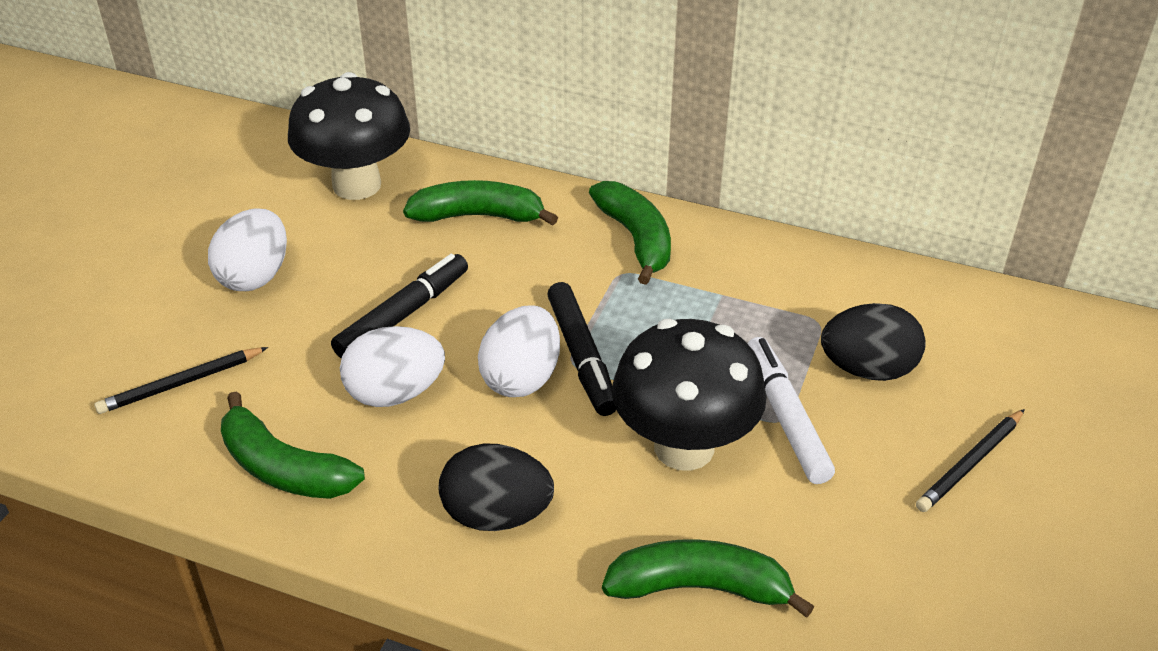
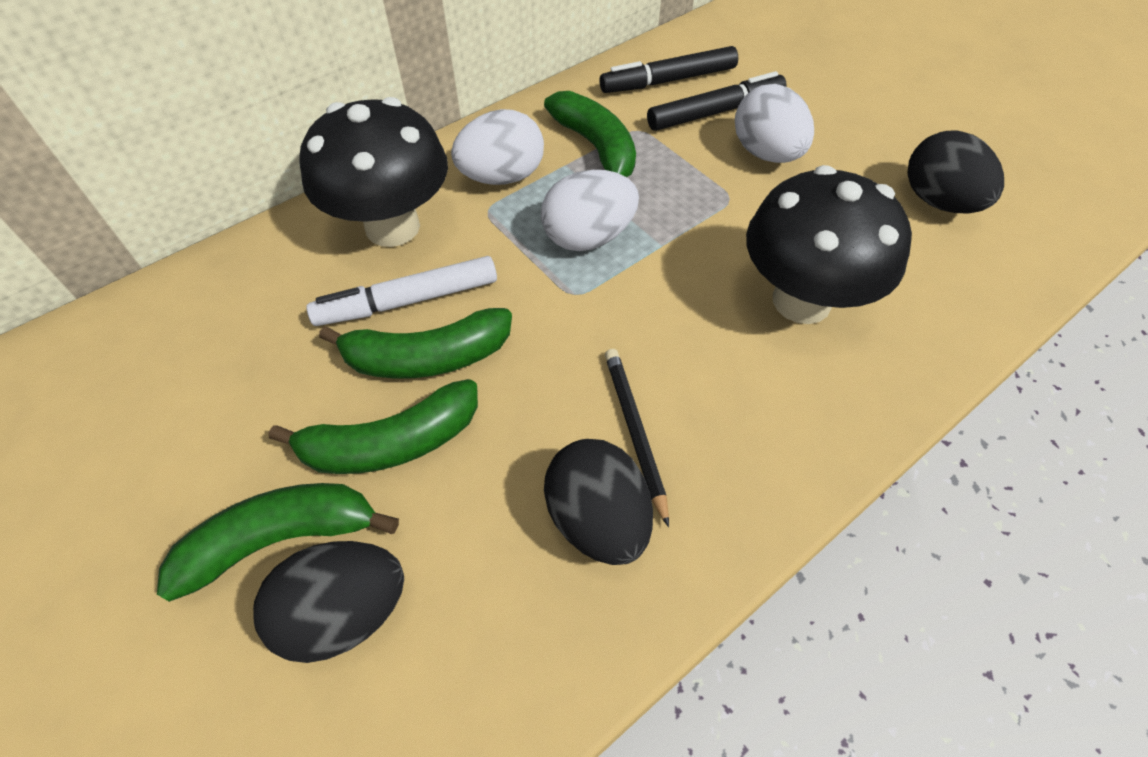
black egg: [439,443,554,531] [821,303,926,381] = 2 -> [253,541,404,663] [544,439,653,565] [907,130,1004,214] = 3
black pencil: [94,347,268,414] [916,409,1025,512] = 2 -> [605,349,669,527] = 1

